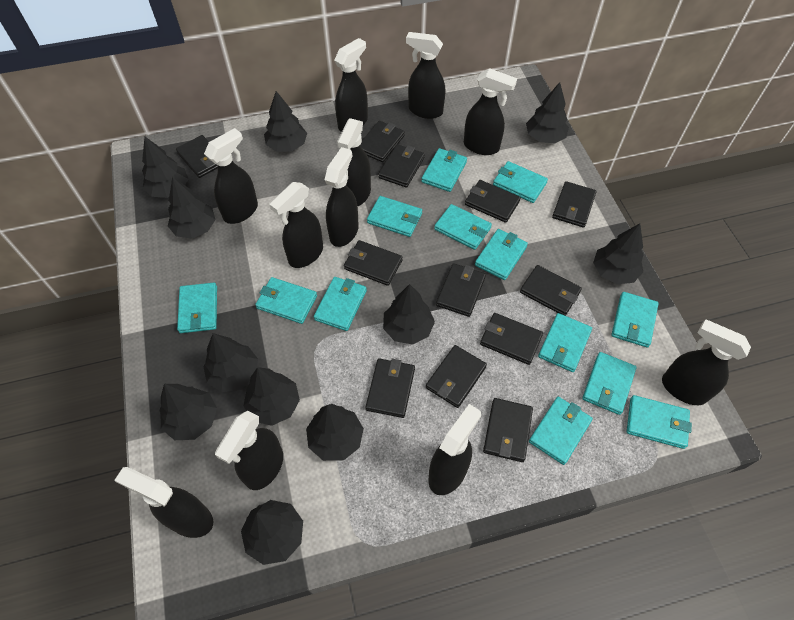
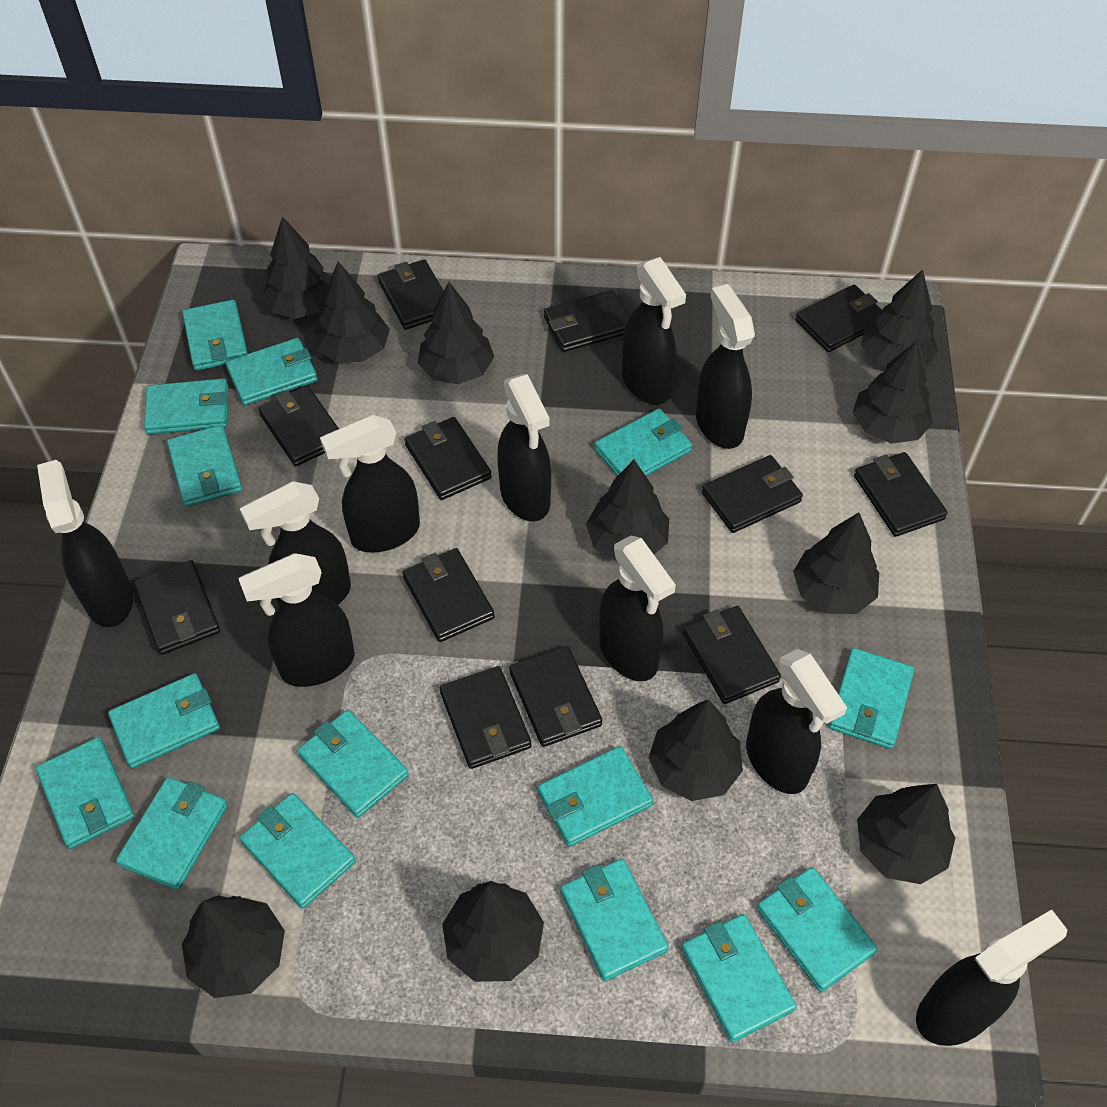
black spray bottle: [114,467,213,538] [204,128,258,224] [215,411,283,490] [269,182,323,268] [325,147,359,247] [334,38,368,132] [337,118,371,206] [406,32,446,119] [429,404,481,495] [464,68,517,155] [662,319,751,405] = 11 -> [37,460,133,627] [238,553,355,687] [240,481,351,606] [320,415,420,553] [497,374,551,521] [599,536,676,681] [622,257,686,404] [696,284,755,449] [746,649,847,794] [916,910,1067,1046] = 10
turquoise wallet: [177,283,217,333] [255,277,317,324] [314,277,367,331] [367,196,422,237] [421,148,467,192] [434,204,492,250] [475,229,528,280] [493,161,548,203] [529,397,593,465] [538,313,592,372] [582,352,637,415] [611,292,659,348] [627,395,692,449] = 13 -> [36,737,134,849] [108,673,220,768] [116,777,228,890] [144,378,228,435] [167,425,242,507] [182,300,248,371] [226,338,318,405] [240,793,356,909] [297,710,409,818] [538,746,653,847] [561,859,669,981] [594,409,692,476] [681,914,797,1042] [757,867,878,992] [829,648,914,749] = 15

